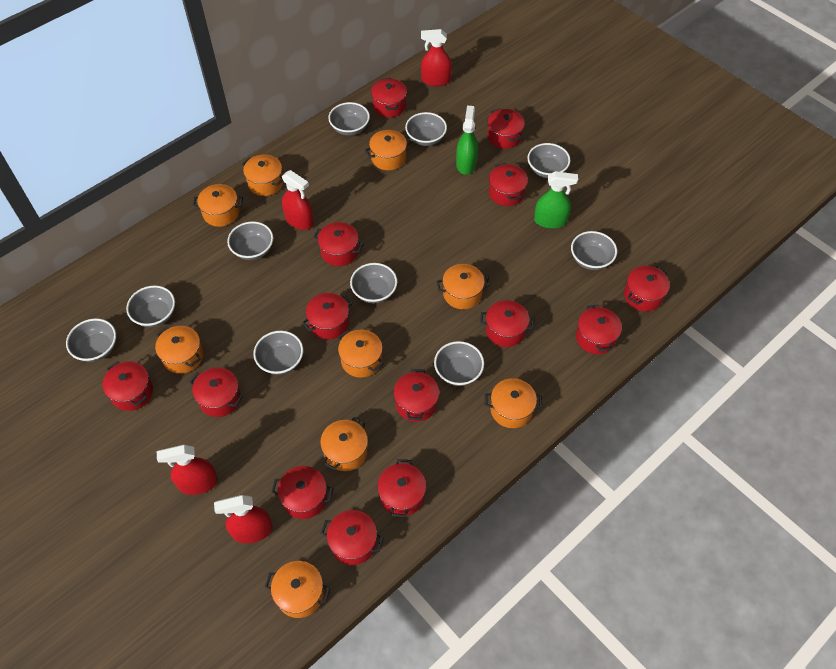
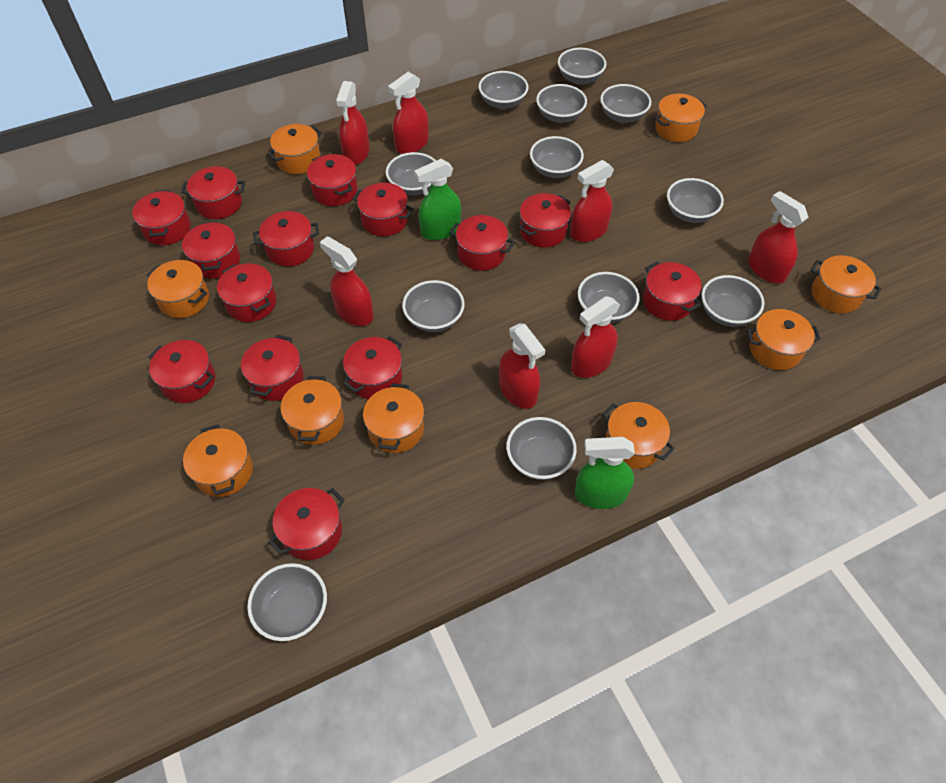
grey bowl: [66,318,116,362] [126,285,175,327] [227,221,273,260] [253,331,303,375] [328,102,370,136] [350,263,397,303] [405,112,447,146] [434,341,484,386] [527,143,570,178] [571,231,617,270] = 10 -> [247,563,327,641] [386,152,436,195] [402,280,465,332] [479,71,528,109] [506,417,577,480] [530,136,584,178] [536,84,587,123] [558,48,606,85] [578,272,640,323] [600,84,651,123] [667,178,724,223] [702,275,765,327] = 12
red spray bottle: [157,445,218,495] [214,495,273,543] [282,170,314,230] [421,29,452,86] = 4 -> [320,236,373,326] [336,81,370,165] [388,72,429,154] [499,324,545,409] [570,160,614,242] [571,296,620,378] [748,191,809,283] = 7

